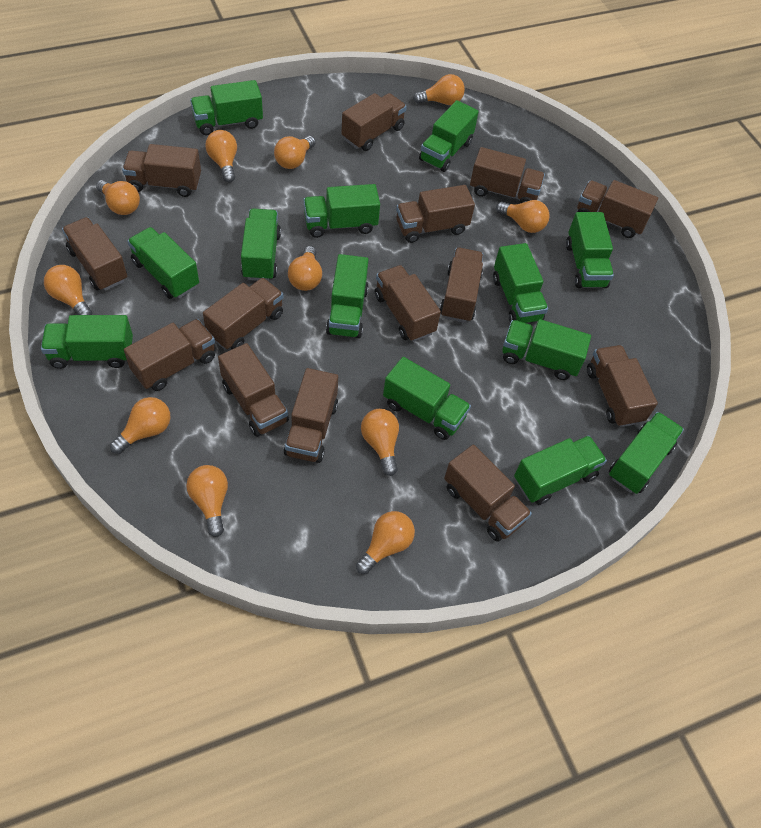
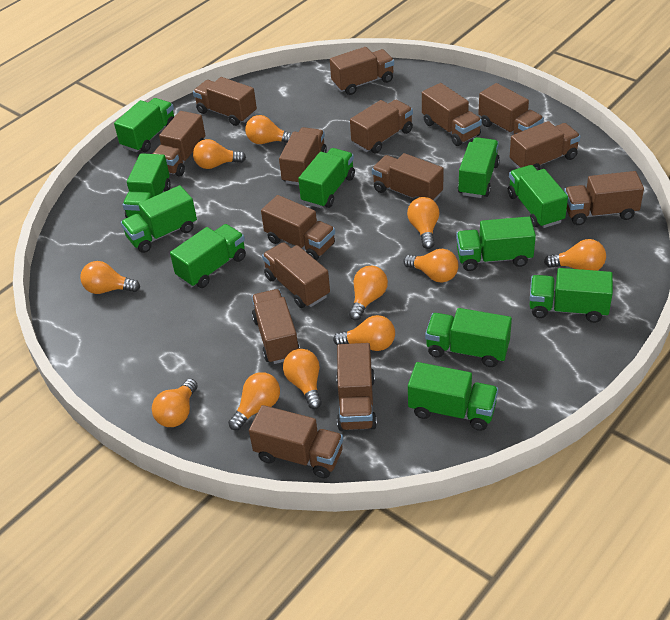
brown truck: [62,217,127,291] [122,144,201,197] [124,319,215,391] [203,278,284,350] [218,343,289,437] [284,368,338,463] [341,93,407,151] [375,265,441,342] [396,185,475,243] [440,248,483,323] [444,445,532,542] [470,147,545,204] [577,180,658,238] [587,345,658,427] = 14 -> [153,111,205,176] [193,77,257,126] [249,405,343,478] [252,289,300,364] [261,195,335,261] [262,242,330,308] [279,127,327,185] [330,47,394,95] [336,343,377,431] [350,100,413,153] [372,153,444,201] [422,83,482,146] [478,83,544,135] [510,121,580,170] [564,171,644,225] = 15
green truck: [41,315,133,369] [127,227,199,299] [190,80,263,135] [241,209,281,281] [303,184,380,238] [326,254,369,338] [383,357,471,440] [419,100,479,172] [493,243,548,323] [502,319,591,380] [514,435,607,505] [566,212,614,288] [609,412,684,494] = 13 -> [114,98,174,152] [121,185,197,253] [123,153,171,218] [170,224,246,288] [298,148,355,208] [408,362,498,431] [425,308,512,367] [456,217,536,271] [458,137,500,198] [508,165,568,228] [530,268,613,323] = 11

